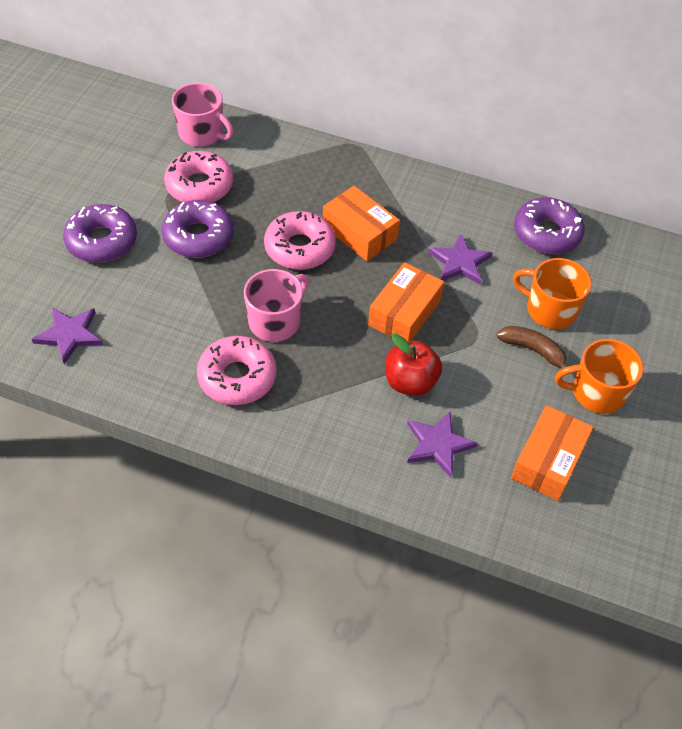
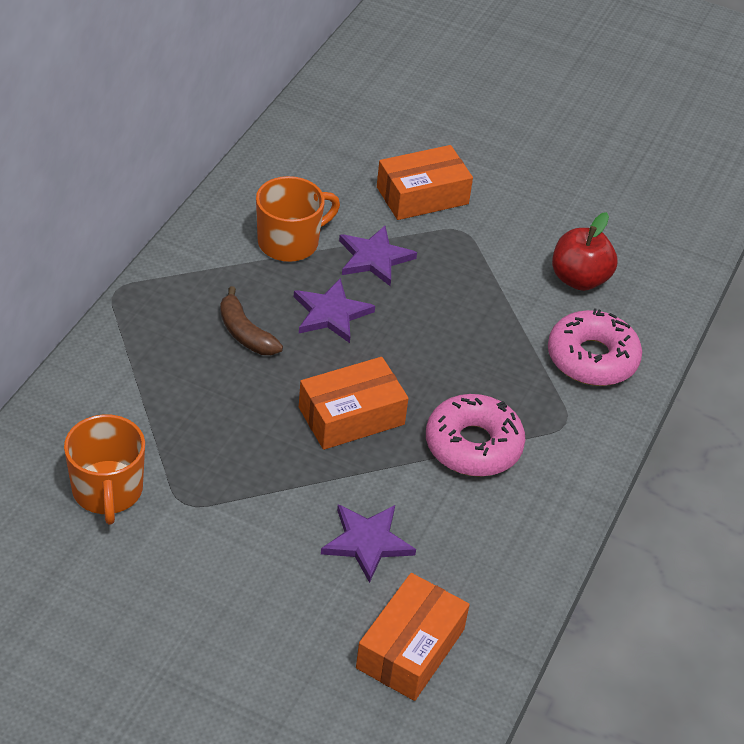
pink donut: [164,151,233,202] [197,336,277,405] [264,211,336,270] = 3 -> [426,394,525,477] [548,308,642,386] = 2
pink mug: [172,83,234,147] [244,269,309,342] = 2 -> none = 0
purple donut: [63,204,137,263] [162,200,233,258] [514,198,585,254] = 3 -> none = 0

